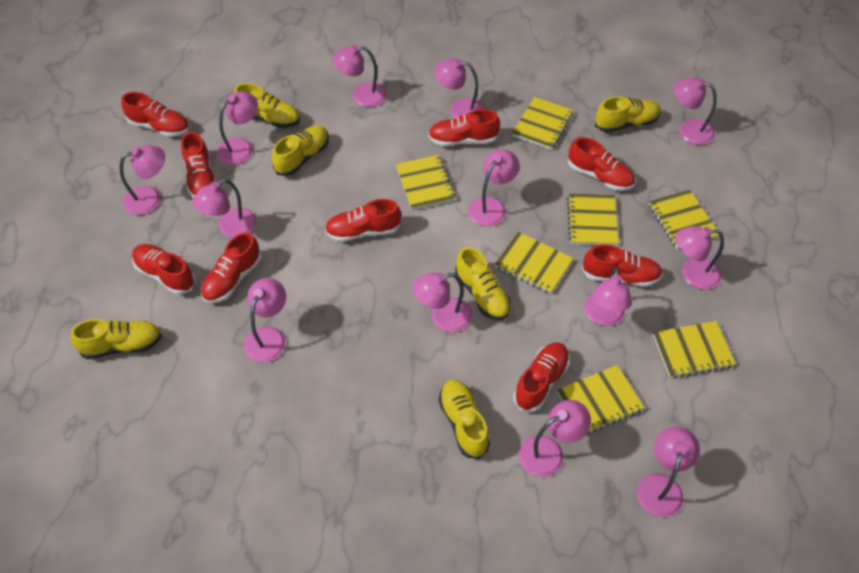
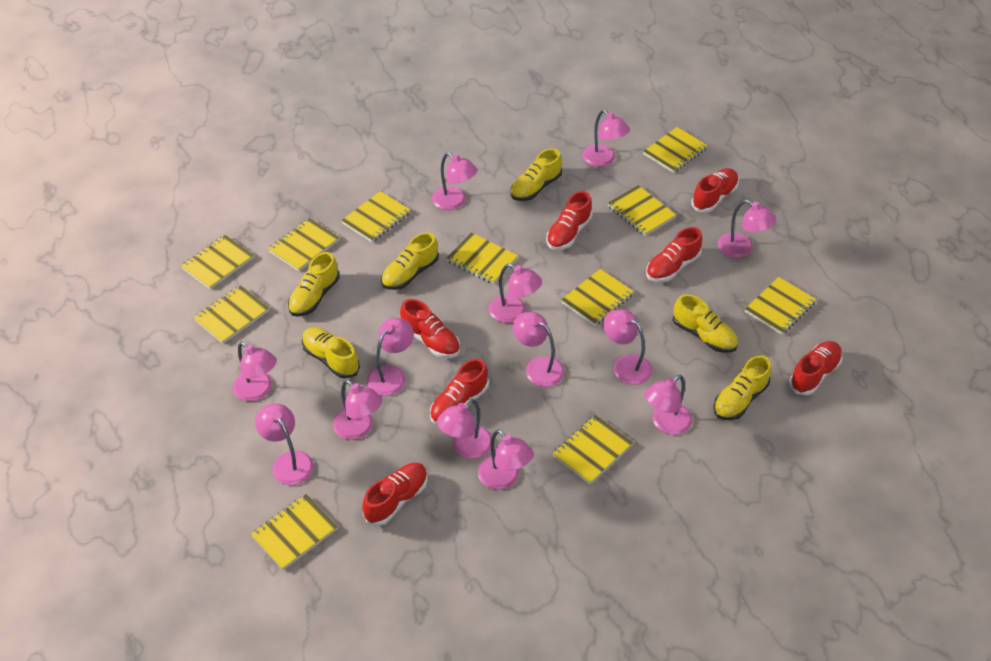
red shoe: [121,92,189,137] [132,244,196,295] [181,132,217,197] [201,232,262,303] [325,199,401,242] [428,109,500,146] [513,342,570,412] [568,137,635,191] [582,244,662,287] = 9 -> [362,463,428,526] [400,299,460,358] [430,359,489,425] [546,191,592,250] [646,227,702,282] [691,168,739,213] [789,341,843,395] = 7
yellow notebook: [396,155,456,210] [495,232,573,294] [512,97,573,150] [557,365,644,435] [567,193,619,246] [649,190,719,250] [653,321,736,378] = 7 -> [181,235,254,289] [194,285,269,344] [251,494,338,570] [269,218,340,271] [341,191,410,242] [446,233,518,284] [553,415,633,484] [561,269,634,326] [608,185,676,236] [643,127,708,173] [745,277,816,335] = 11

